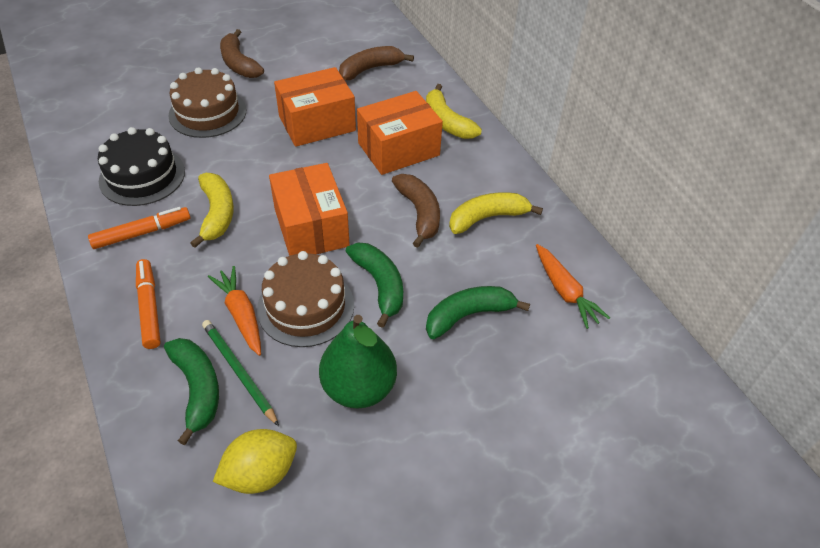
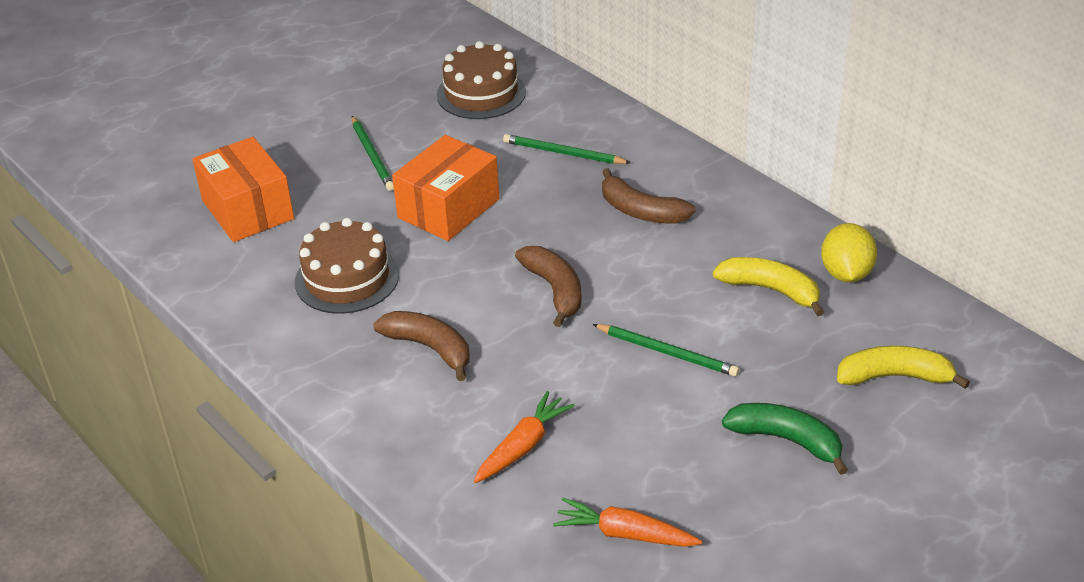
black cake: [98,127,185,206] = 1 -> none = 0
green banana: [164,338,219,445] [346,243,403,328] [426,286,530,339] = 3 -> [722,403,848,475] = 1
green pear: [319,315,397,408] = 1 -> none = 0
green pencil: [202,320,279,426] = 1 -> [352,116,394,191] [503,134,631,164] [592,324,739,376] = 3
orange box: [269,163,350,256] [274,67,356,147] [357,91,443,175] = 3 -> [192,137,294,242] [392,135,499,241] = 2
orange marker: [88,207,190,249] [136,259,161,349] = 2 -> none = 0
yellow banana: [190,173,234,248] [426,84,482,139] [449,192,543,234] = 3 -> [713,257,824,316] [837,346,970,389] = 2

